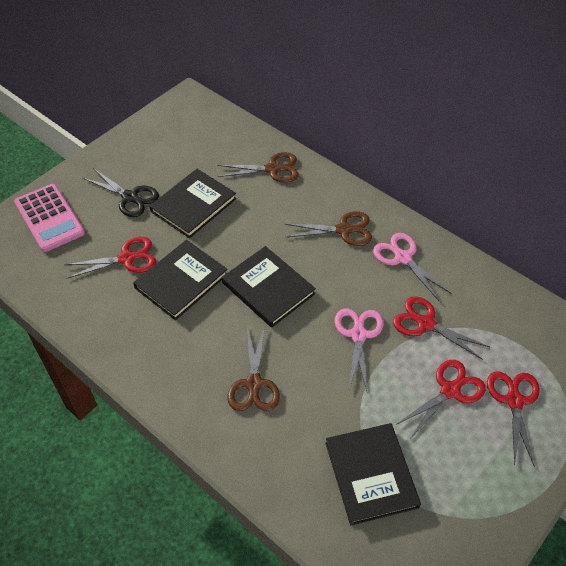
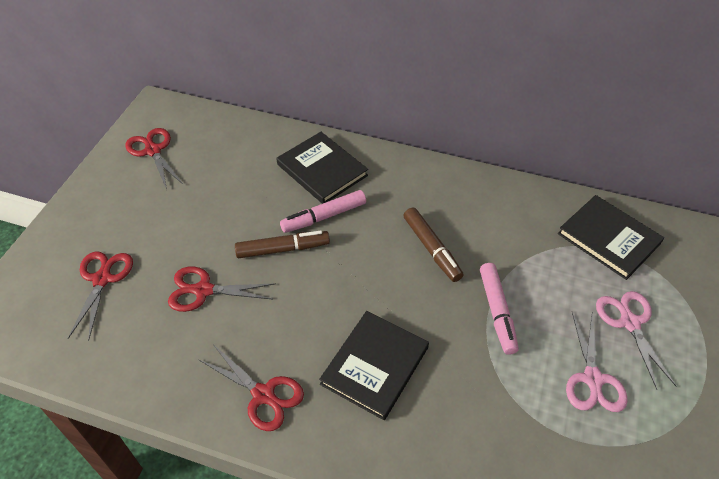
black book: [133,240,228,320] [149,169,236,238] [222,246,316,328] [325,423,421,525] = 4 -> [277,132,368,204] [319,311,429,420] [558,195,664,280] = 3
black scissors: [83,168,159,217] = 1 -> none = 0
brown marker: none = 0 -> [235,230,330,258] [404,207,463,282] = 2
brown scissors: [217,152,299,183] [228,326,280,411] [285,211,372,246] = 3 -> none = 0
pink calculator: [14,184,85,252] = 1 -> none = 0
pink marker: none = 0 -> [280,190,366,233] [480,263,519,355] = 2

